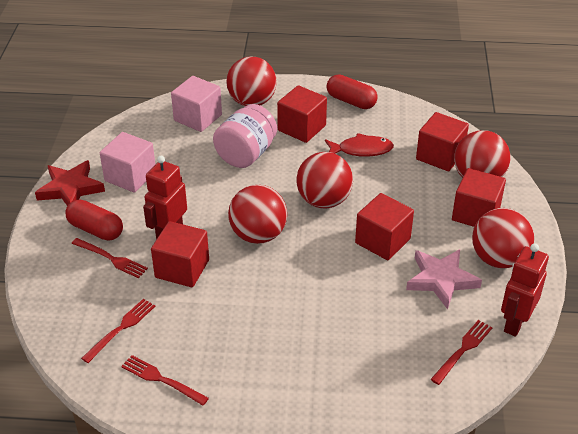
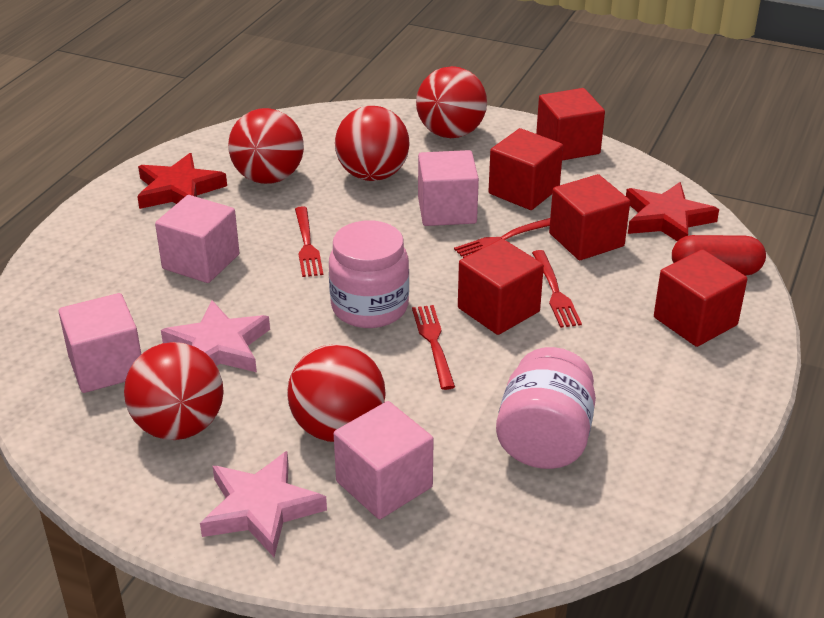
pink cube: [100,132,155,193] [171,76,222,132] = 2 -> [58,293,141,393] [155,195,239,283] [334,401,434,519] [418,150,479,226] = 4
pink jar: [213,104,277,168] = 1 -> [329,221,409,328] [496,347,596,469] = 2
pink star: [406,249,482,309] = 1 -> [161,300,270,372] [200,451,327,557] = 2
red capsule: [65,199,123,241] [327,74,378,109] = 2 -> [672,235,766,276] = 1
red fish: [325,133,394,157] = 1 -> none = 0
red robot: [143,156,187,240] [501,243,549,337] = 2 -> none = 0
red star: [35,160,105,206] = 1 -> [137,153,227,209] [626,182,719,242] = 2

